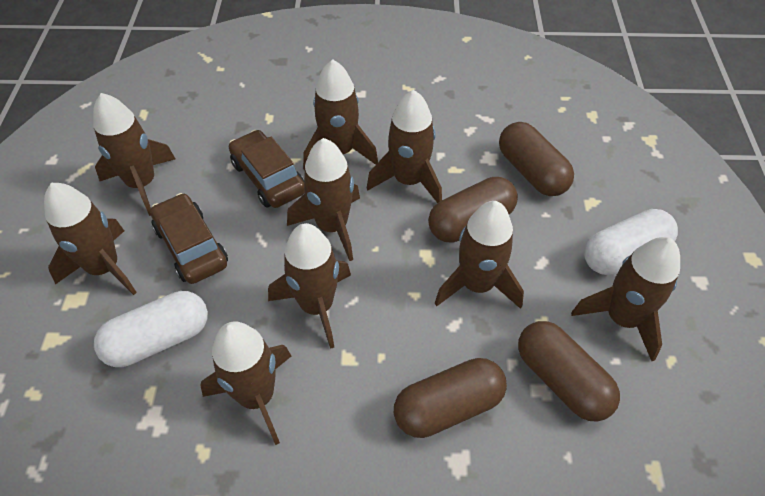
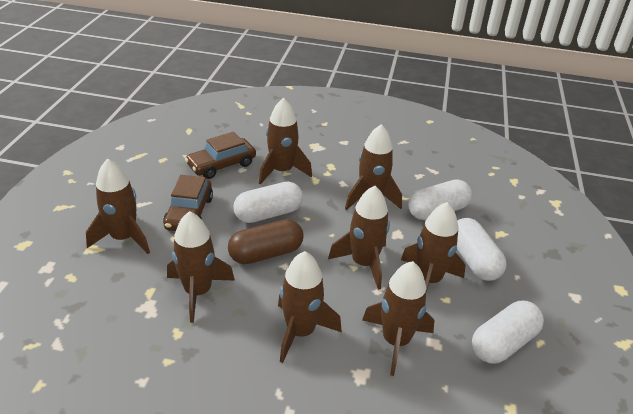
brown capsule: [394,358,507,438] [428,177,518,243] [499,122,574,196] [518,321,620,422] = 4 -> [228,219,304,264] = 1
brown rocket: [44,183,137,295] [93,93,175,216] [200,321,291,445] [268,223,351,349] [287,138,360,261] [303,59,378,170] [367,90,442,203] [435,201,524,309] [571,237,680,361] = 9 -> [86,159,150,254] [167,211,235,323] [259,98,312,185] [278,251,342,363] [328,186,390,290] [345,124,402,210] [362,261,434,376] [401,202,466,292] = 8
white capsule: [94,291,208,367] [584,209,678,275] = 2 -> [233,181,303,223] [408,179,472,220] [457,218,507,281] [472,301,544,363] = 4

